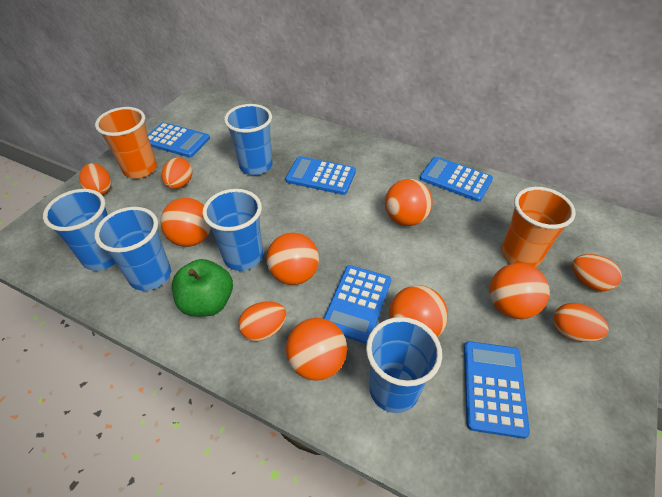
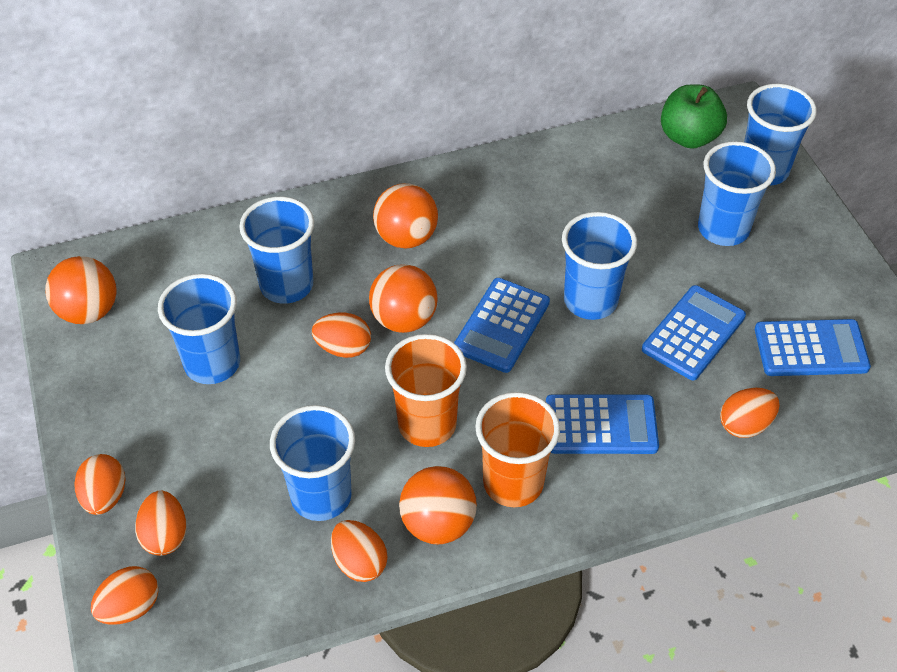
blue calculator: [148,122,210,158] [285,156,356,195] [323,265,391,344] [420,156,493,202] [464,341,530,439] = 5 -> [454,278,550,373] [546,394,659,454] [642,285,746,380] [755,319,871,376] = 4
blue cup: [43,189,116,271] [94,207,171,291] [202,189,263,271] [224,104,272,175] [366,317,442,413] = 5 -> [158,274,240,384] [239,197,314,304] [270,405,355,521] [562,212,637,320] [698,141,776,246] [744,84,817,185] = 6
orange ball: [160,198,211,247] [266,233,319,285] [286,318,347,381] [385,179,433,226] [389,285,448,337] [489,263,550,319] = 6 -> [45,256,116,324] [369,264,437,333] [373,183,438,249] [399,466,477,544] = 4
orange egg: [79,163,111,195] [162,158,192,189] [238,301,286,341] [553,303,609,342] [572,254,622,291] = 5 -> [74,454,126,515] [91,566,158,625] [135,490,187,556] [312,313,371,358] [331,520,388,582] [720,388,780,438] = 6

